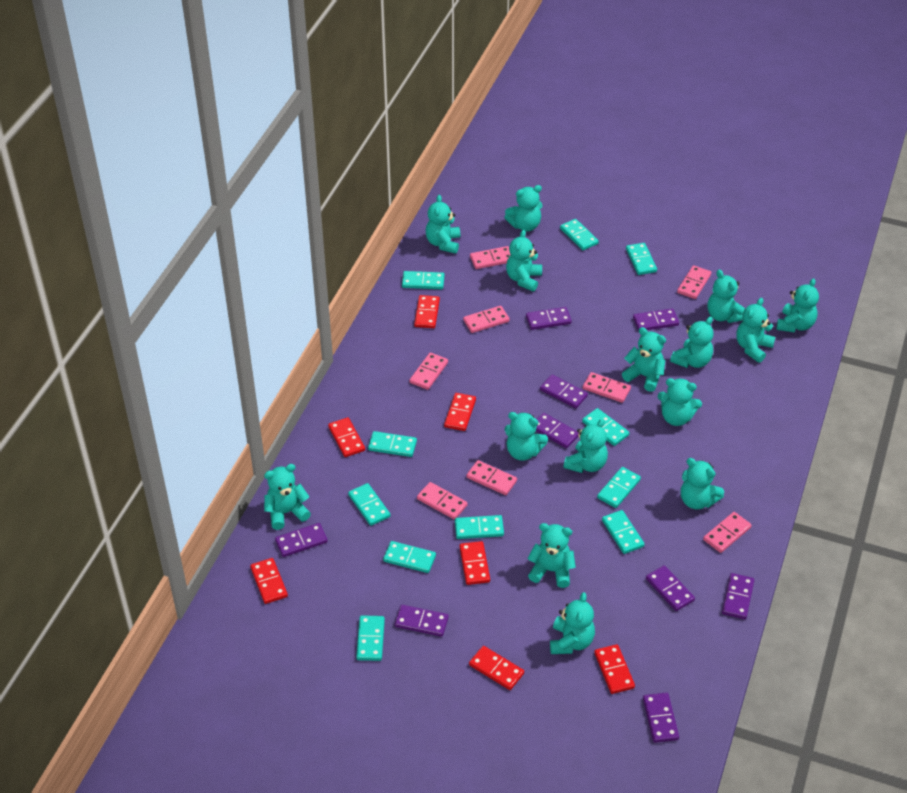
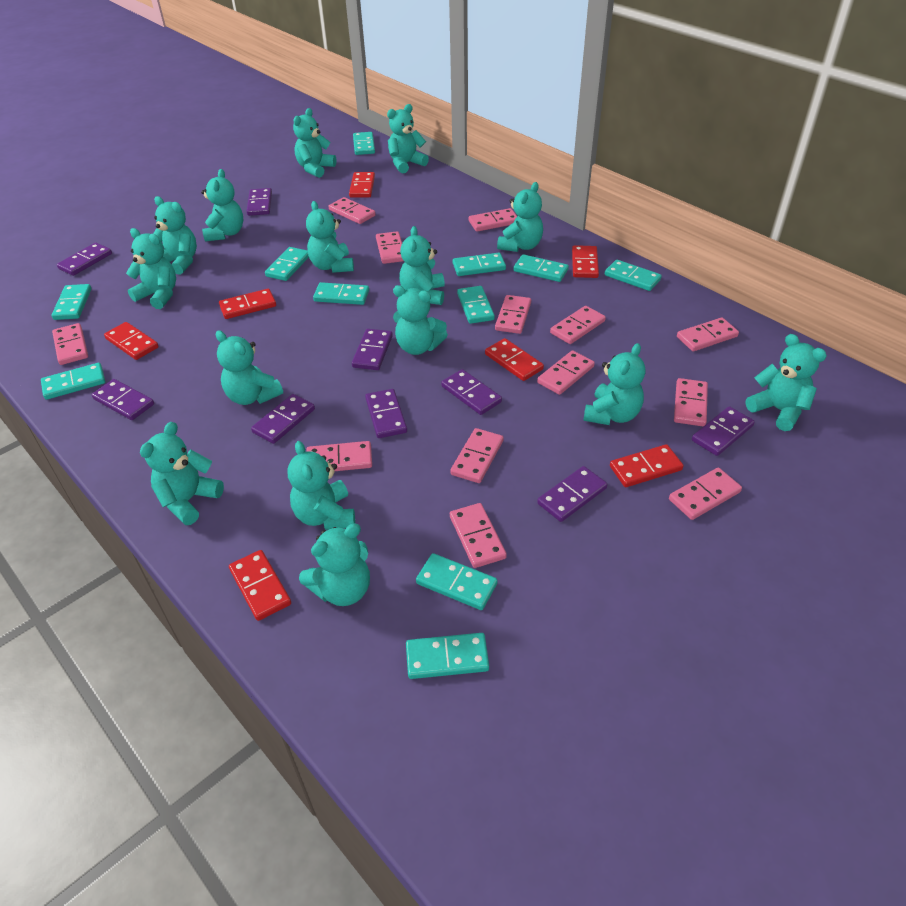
pink domino: [410,353,448,390] [417,482,468,520] [463,306,510,333] [467,460,517,495] [470,246,511,269] [583,372,631,403] [677,265,711,299] [703,512,752,553] = 8 -> [52,323,88,365] [306,441,372,471] [329,197,375,224] [376,231,404,264] [450,428,504,483] [450,503,507,568] [469,208,517,232] [495,295,531,334] [537,350,595,395] [550,306,606,344] [669,468,742,520] [674,378,708,427] [677,317,739,351] = 13

